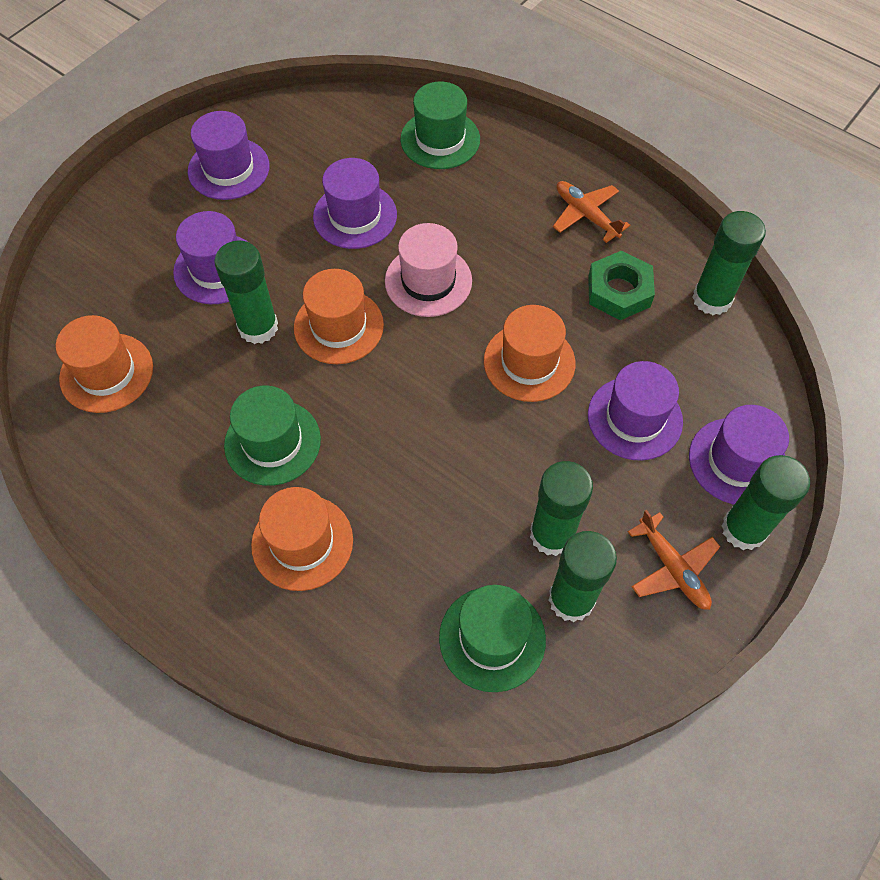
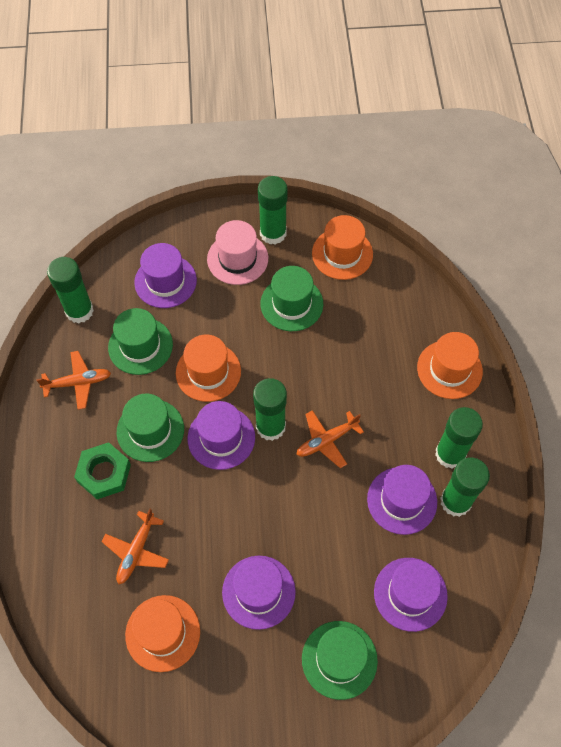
green hat: [224,385,321,486] [400,82,480,169] [439,585,546,692] = 3 -> [108,308,173,375] [117,394,184,462] [260,266,323,331] [302,621,378,700] = 4
orange plane: [553,181,630,243] [628,510,720,610] = 2 -> [36,351,111,410] [101,509,169,584] [297,410,364,468] = 3

